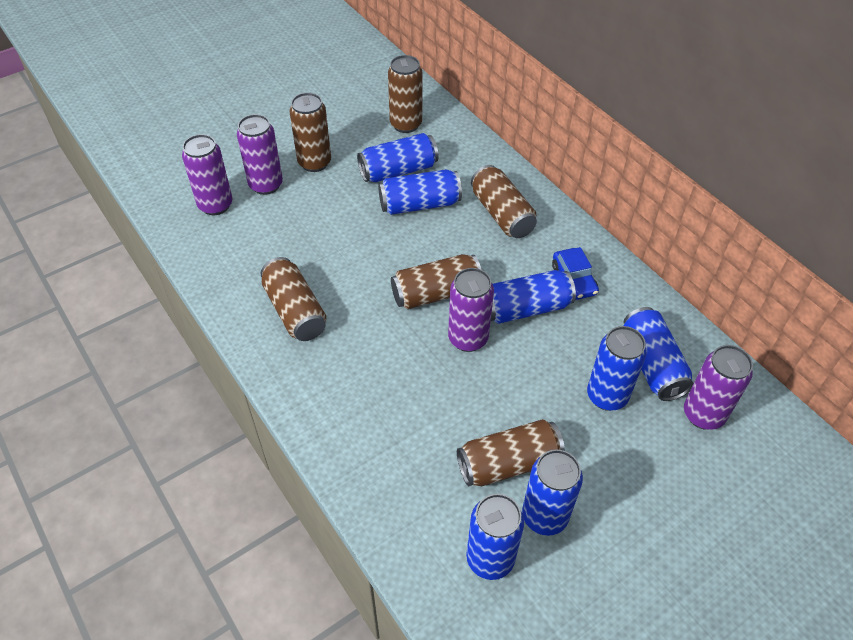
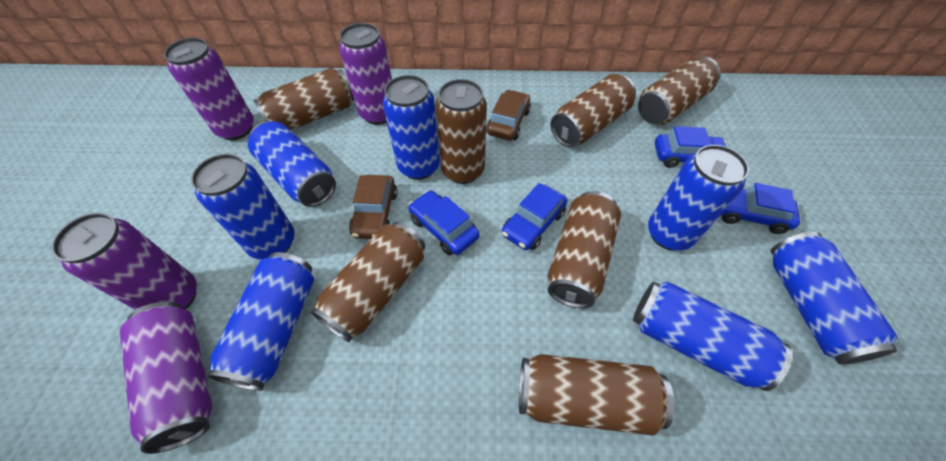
blue car: [552,247,599,300] = 1 -> [408,190,480,255] [502,183,567,250] [655,126,726,168] [721,183,800,234] = 4
brown can: [261,257,326,341] [290,93,331,172] [388,55,423,133] [391,254,482,309] [457,419,565,486] [471,165,537,238] = 6 -> [253,68,354,130] [311,222,425,342] [435,79,487,184] [519,354,674,435] [548,191,621,308] [551,74,636,147] [638,57,721,125] = 7
brown car: none = 0 -> [349,175,397,239] [486,90,531,140] = 2

